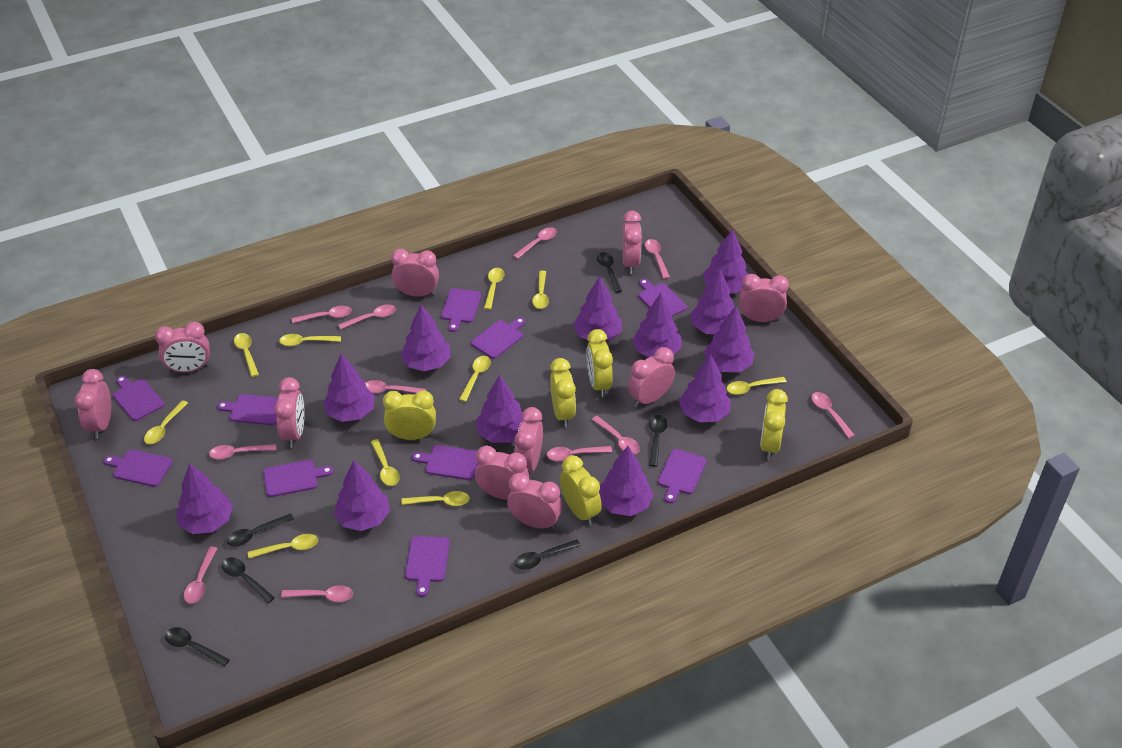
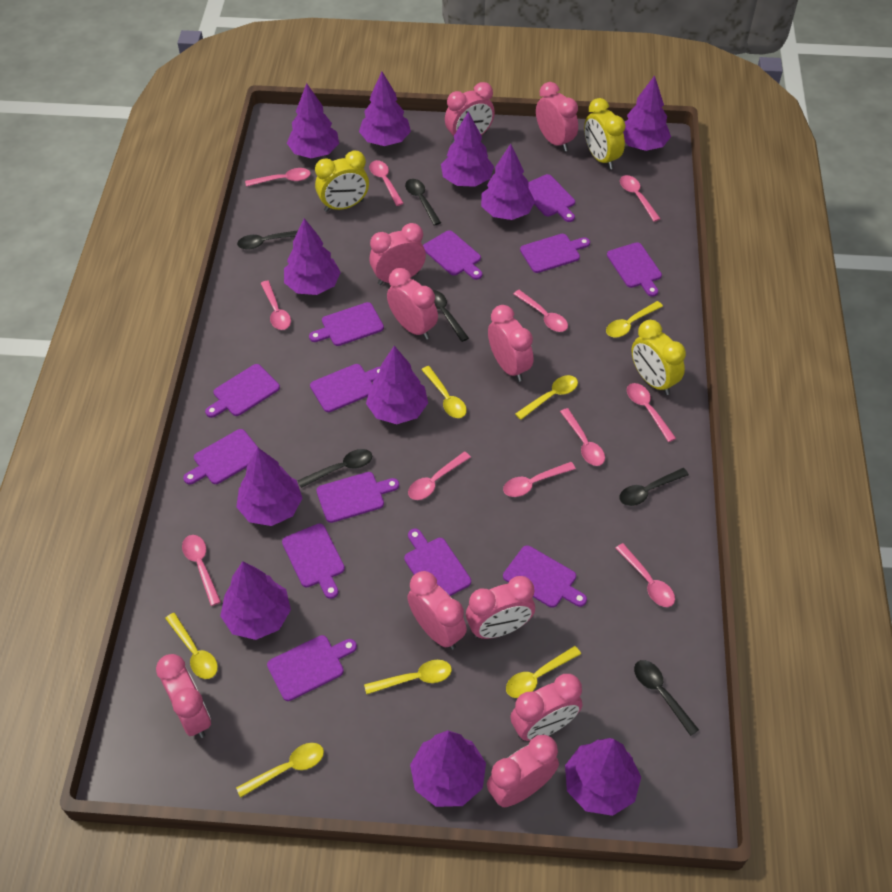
purple cutting board: [103,450,173,487] [113,376,164,421] [217,394,278,425] [263,460,333,497] [405,536,450,597] [412,445,478,480] [441,288,482,332] [471,317,525,359] [638,279,687,316] [658,449,707,503] = 10 -> [183,429,258,484] [205,364,280,418] [267,635,357,701] [282,523,345,599] [309,302,384,346] [310,364,380,412] [316,472,399,523] [404,529,471,596] [423,230,482,280] [503,545,587,608] [520,234,590,273] [528,174,575,222] [607,242,662,297] = 13
purple tree: [176,463,233,534] [323,353,375,422] [334,460,390,531] [401,304,451,371] [476,375,523,443] [573,276,622,341] [599,446,654,516] [632,293,682,357] [679,355,731,422] [690,269,734,334] [703,229,748,293] [704,306,754,372] = 12 -> [220,561,291,640] [236,448,302,526] [284,218,341,295] [287,83,339,158] [359,72,411,146] [366,346,428,424] [410,730,486,807] [441,111,494,187] [481,144,535,220] [565,738,641,816] [623,75,671,151] = 11
yellow clock: [383,390,436,440] [550,358,576,427] [560,455,602,526] [586,329,613,397] [760,389,788,460] = 5 -> [315,150,369,212] [584,98,626,169] [631,320,686,395] = 3
yellow spoon: [144,400,188,444] [234,333,259,377] [248,534,318,558] [279,334,341,346] [371,439,400,486] [401,491,470,506] [459,356,491,402] [484,268,505,310] [532,271,549,309] [726,377,786,395] = 10 -> [165,613,218,679] [236,743,324,798] [364,660,452,695] [421,366,467,418] [506,646,581,698] [515,375,578,420] [606,301,663,337] = 7

